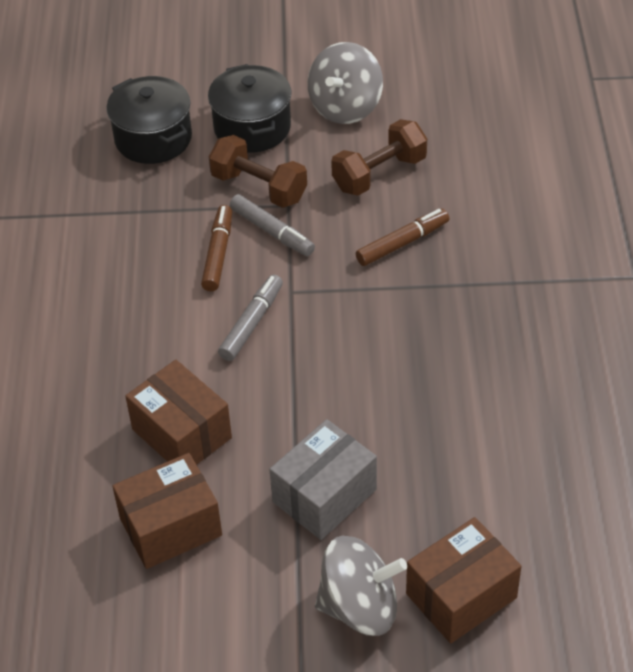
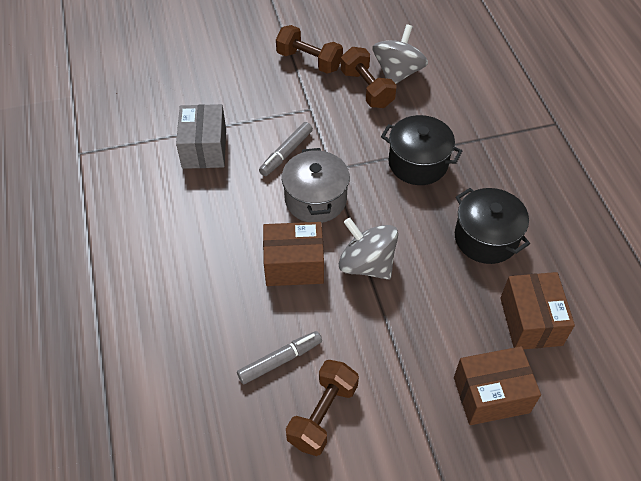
brown dumbbell: [209,135,307,208] [331,119,427,196] = 2 -> [276,25,343,74] [286,360,359,456] [341,47,397,108] = 3
brown marker: [201,205,232,291] [356,209,449,266] = 2 -> none = 0
grey pot: none = 0 -> [282,148,350,223] = 1

